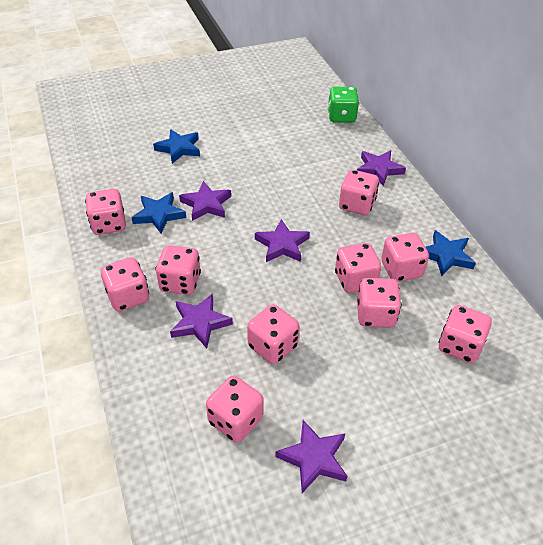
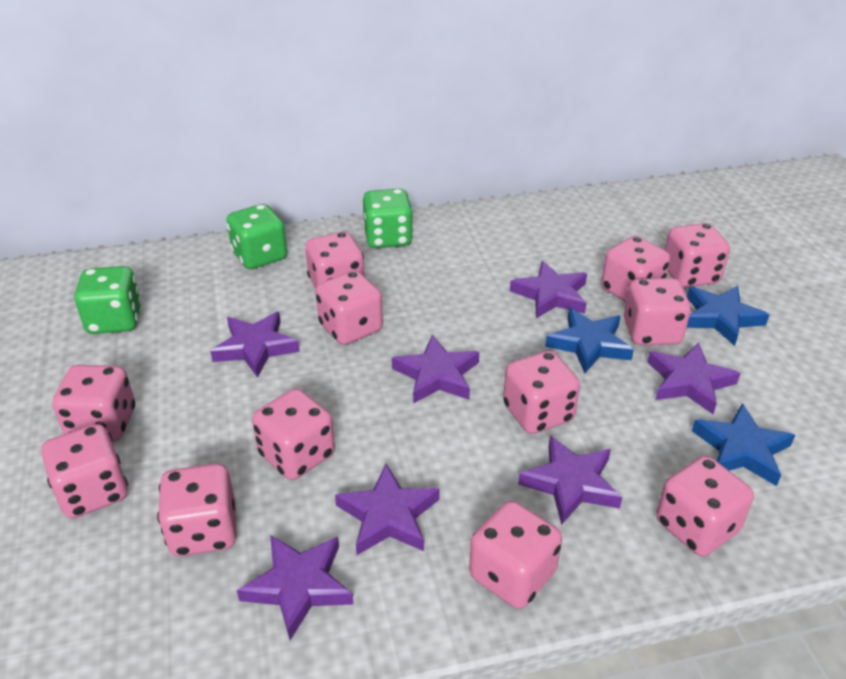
green dice: [328,87,359,123] = 1 -> [74,266,142,334] [226,204,287,269] [363,189,413,248] = 3
pink dice: [85,189,126,235] [101,257,149,312] [156,245,201,295] [206,376,263,443] [247,304,299,364] [335,243,381,293] [339,170,379,215] [357,278,402,328] [381,233,429,282] [439,305,492,363] = 10 -> [41,424,128,518] [52,365,135,442] [157,464,236,557] [252,389,335,480] [305,232,365,289] [316,271,383,345] [469,501,562,609] [503,351,580,434] [601,236,670,302] [624,278,691,346] [656,456,754,556] [665,223,730,288] = 12
purple star: [170,294,233,348] [179,181,231,221] [255,219,310,262] [275,420,347,493] [357,151,406,186] = 5 -> [210,312,300,378] [237,535,354,640] [335,464,440,555] [392,335,479,404] [510,261,587,318] [518,436,622,525] [647,343,740,414] = 7

